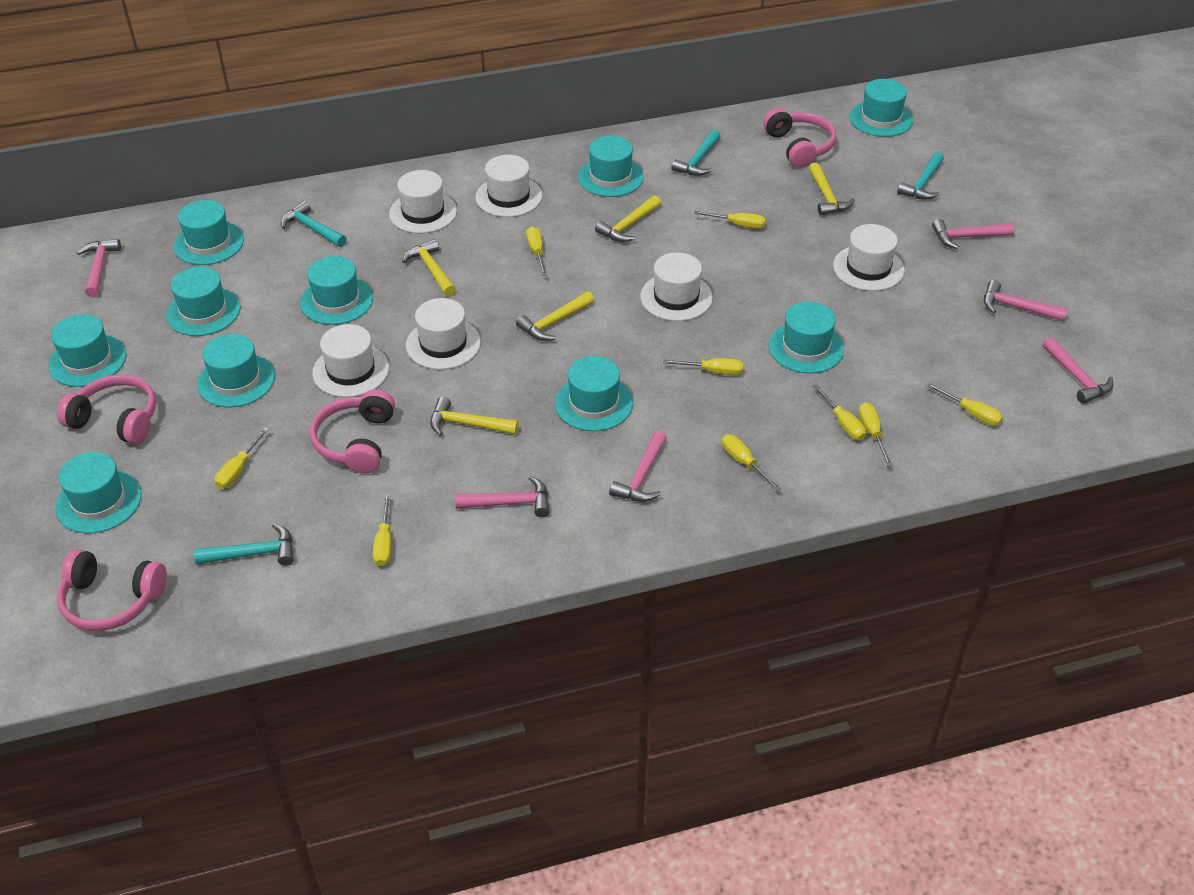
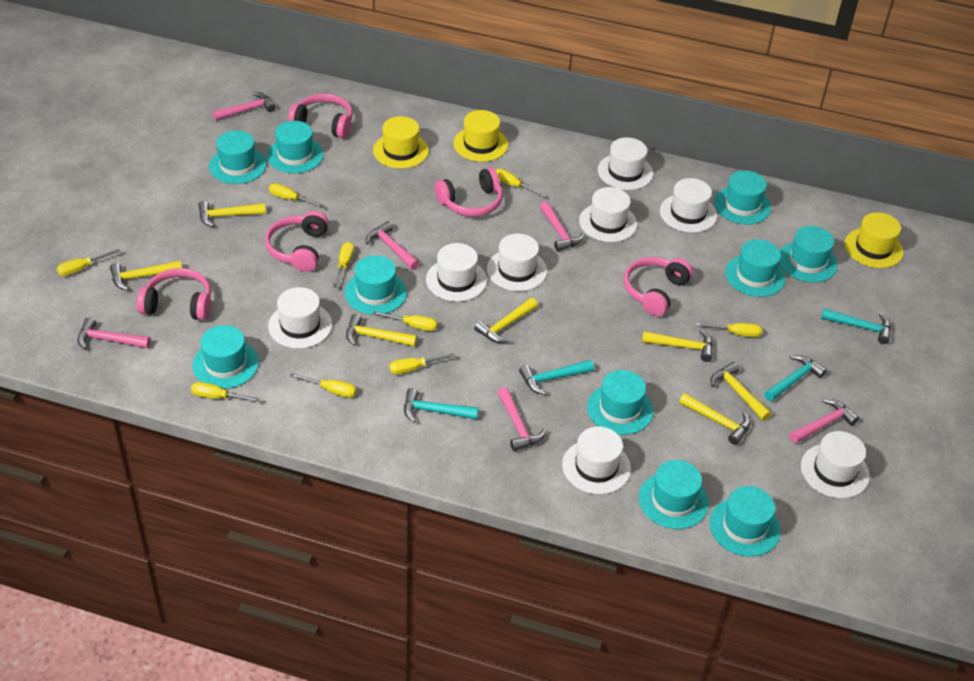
pink headphones: [57,375,156,444] [57,550,167,631] [310,389,395,473] [763,108,836,168] = 4 -> [136,268,211,321] [265,211,329,272] [288,94,353,138] [435,167,503,217] [624,257,693,316] = 5
white hat: [312,324,389,397] [389,170,457,233] [406,298,481,370] [475,155,542,217] [640,252,713,321] [833,224,905,291] = 6 -> [268,287,332,349] [426,243,487,302] [487,233,547,291] [562,426,631,494] [579,187,637,242] [598,137,653,190] [660,178,717,233] [801,431,870,499] = 8
yellow hammer: [402,239,456,296] [430,396,519,436] [516,291,594,341] [595,195,661,242] [809,162,855,216] = 5 -> [110,261,182,291] [198,201,266,227] [346,314,417,347] [474,298,538,343] [642,330,713,362] [679,393,750,445] [711,362,771,421] = 7
yellow hat: none = 0 -> [373,116,429,169] [453,110,508,162] [845,212,904,268] = 3

